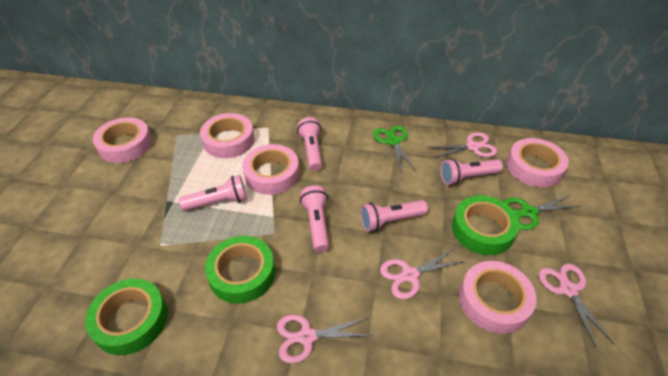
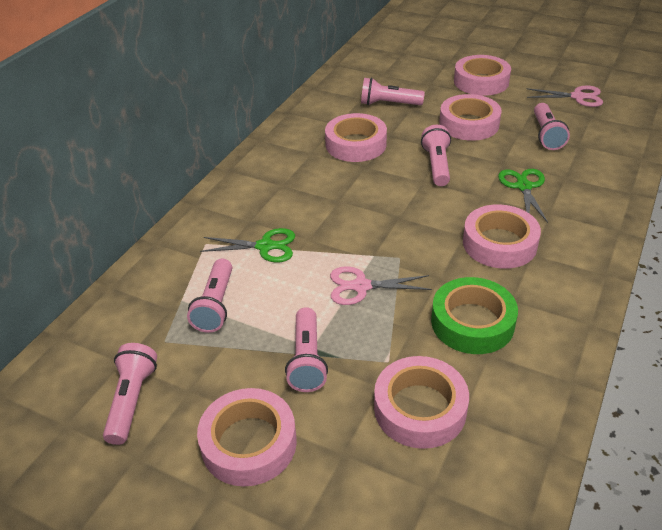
green tape: [85,279,168,355] [205,236,275,304] [452,195,520,255] = 3 -> [431,277,518,354] = 1
pink flashlight: [179,175,247,211] [297,117,322,171] [300,185,329,252] [360,200,428,232] [440,159,503,185] = 5 -> [103,343,157,445] [187,259,232,333] [285,307,328,392] [361,77,425,105] [421,125,451,186] [534,103,570,150] = 6
pink scissors: [277,314,373,364] [380,248,465,299] [427,132,497,158] [539,264,614,347] = 4 -> [330,266,432,305] [527,85,603,107] = 2
pink tape: [93,117,152,163] [200,113,255,158] [242,144,299,195] [459,261,537,334] [507,138,569,187] = 5 -> [197,388,297,487] [325,113,387,162] [374,356,469,449] [439,94,502,141] [454,55,511,96] [463,204,541,269] = 6

